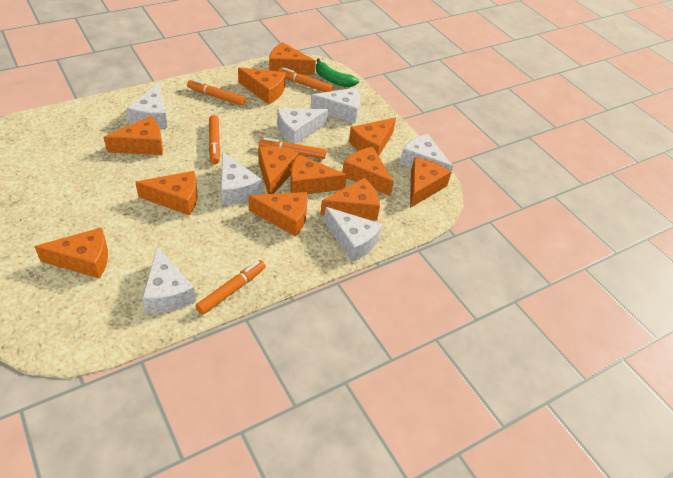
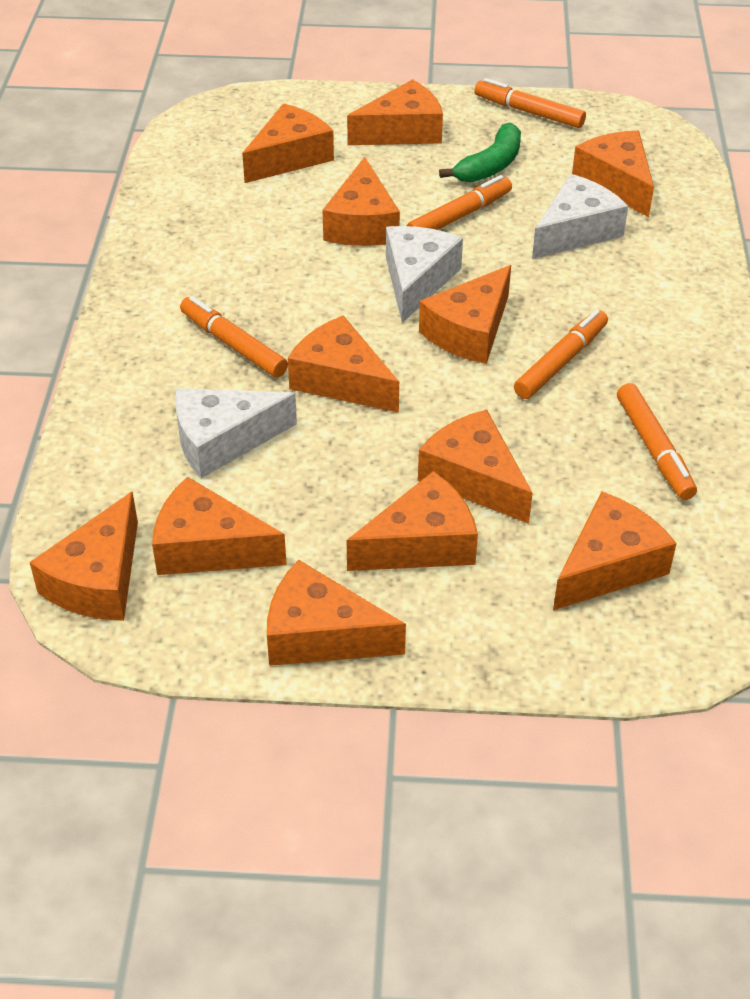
white cheese: [127,83,168,128] [142,247,196,313] [221,152,262,205] [277,109,328,144] [310,88,360,123] [324,207,382,262] [400,134,453,179] = 7 -> [175,388,297,478] [386,226,463,323] [532,174,628,259] = 3

